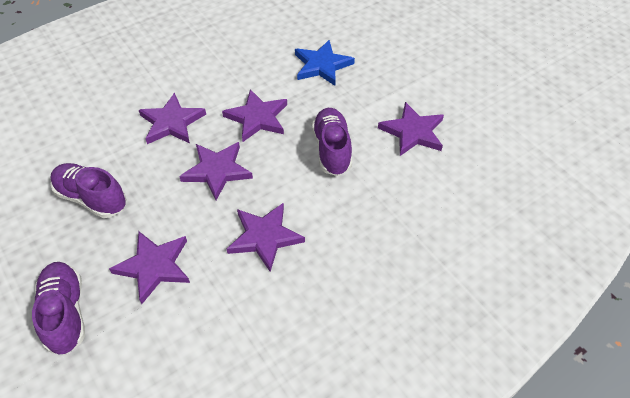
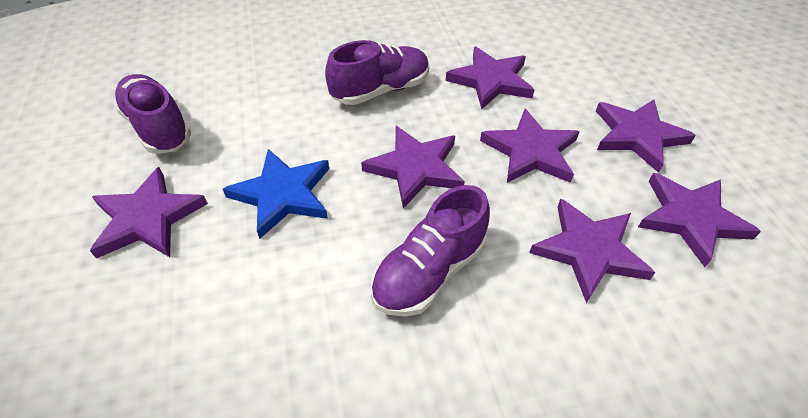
purple star: [109,232,190,304] [139,93,206,144] [179,142,253,200] [222,89,287,142] [227,203,305,272] [378,102,444,156] = 6 -> [90,167,208,259] [361,126,465,208] [446,47,534,110] [480,109,579,183] [529,199,656,303] [596,99,696,173] [638,173,761,267] = 7

